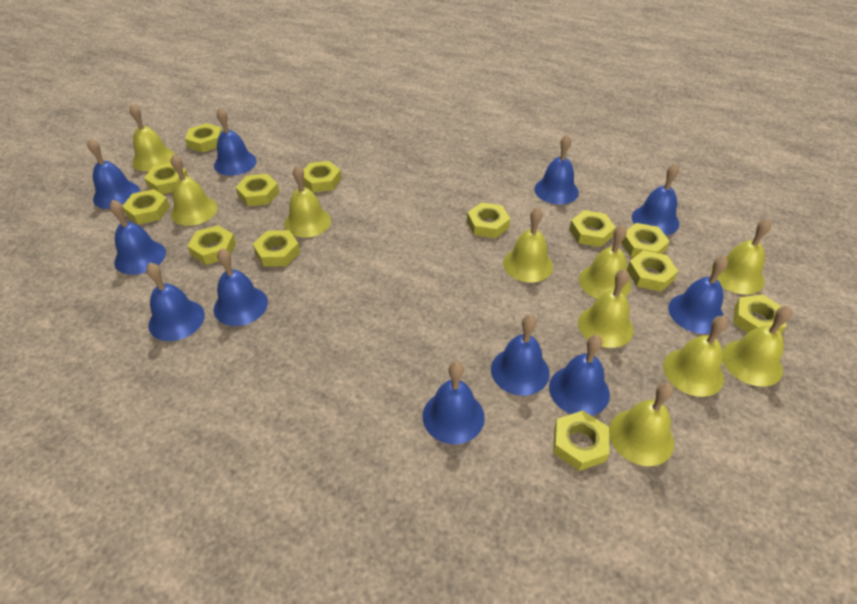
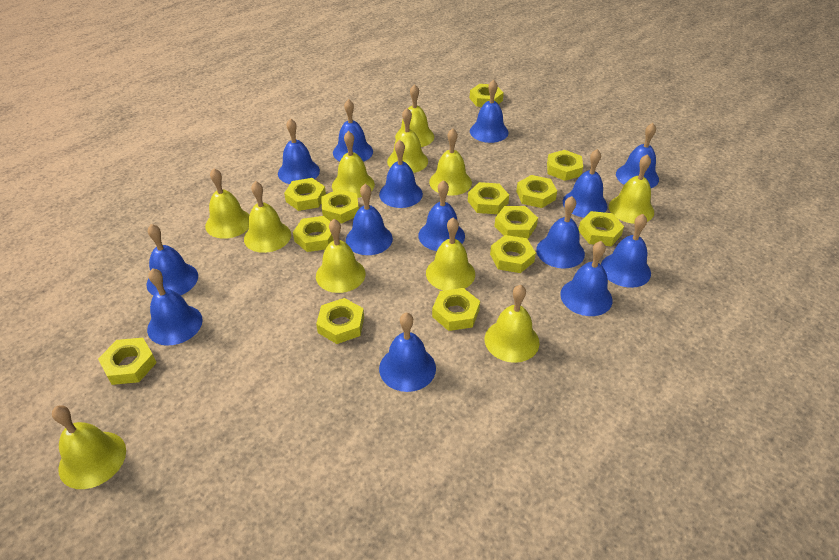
blue bell: [87,139,140,209] [110,200,166,275] [146,263,205,341] [214,108,257,176] [214,248,268,326] [423,361,485,444] [491,315,550,396] [534,134,579,205] [549,335,610,416] [632,163,679,236] [668,256,728,334] = 11 -> [147,224,198,296] [147,268,203,346] [278,118,320,184] [333,99,373,162] [346,184,393,255] [379,140,423,208] [379,312,436,392] [418,180,465,251] [470,80,509,143] [536,196,585,269] [560,241,613,316] [563,149,607,218] [601,214,651,288] [616,123,659,188] = 14
yellow bell: [130,104,175,172] [171,154,218,226] [284,165,331,238] [503,207,553,283] [578,269,634,348] [579,225,631,299] [609,383,674,466] [663,316,728,397] [711,218,771,295] [723,306,792,387] = 10 -> [52,405,126,489] [205,168,249,239] [244,181,291,253] [316,219,366,293] [332,131,375,198] [387,108,428,173] [395,84,434,147] [426,218,475,290] [429,128,472,196] [485,285,539,363] [609,154,654,224] = 11

